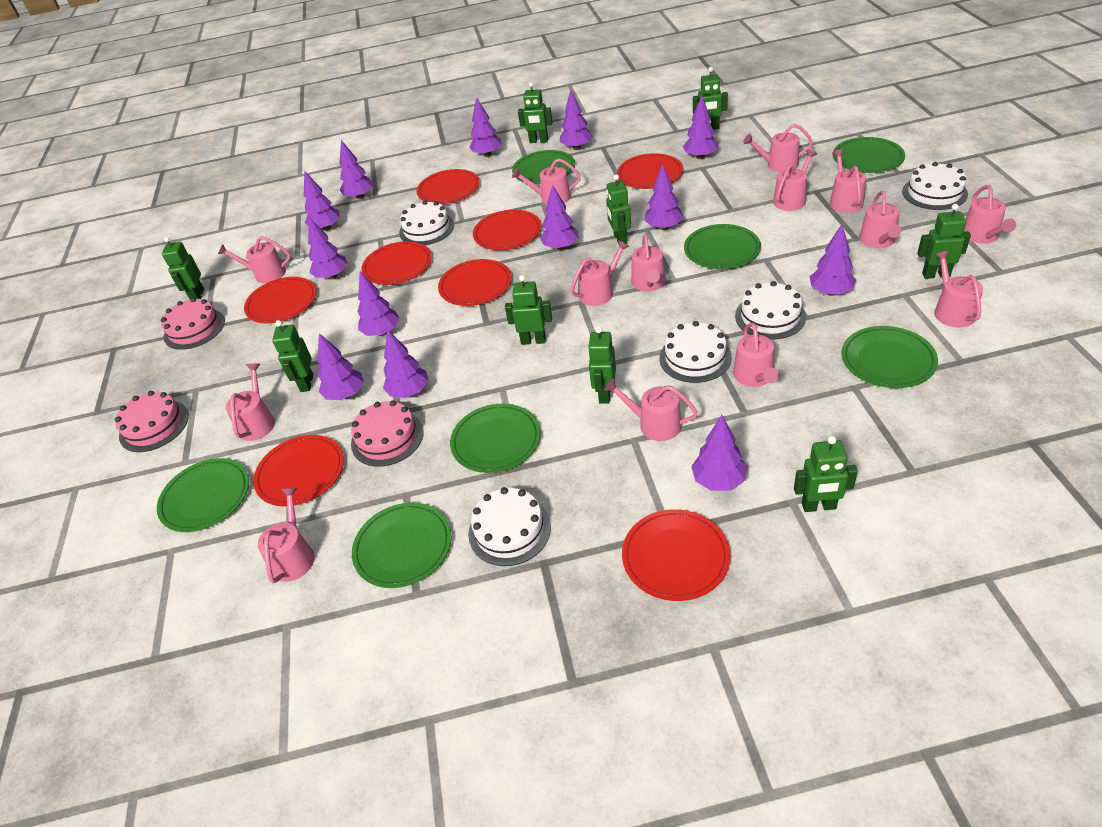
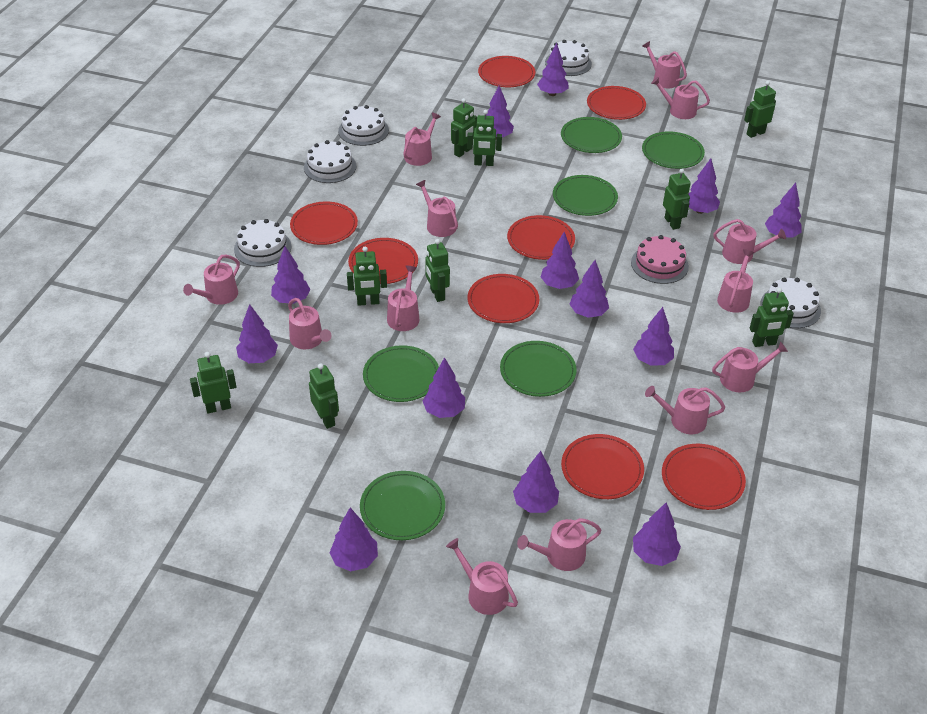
green plate: [157,458,249,532] [352,503,452,588] [450,404,541,473] [512,150,575,184] [684,224,761,269] [833,137,905,173] [841,326,938,388] = 7 -> [360,471,445,540] [363,345,439,402] [500,341,577,397] [553,175,618,216] [561,117,622,153] [642,131,705,169] = 6
pink cake: [115,391,189,452] [161,298,225,350] [351,401,424,467] = 3 -> [631,235,689,284] = 1
pink watering can: [218,236,291,283] [226,363,275,441] [258,488,315,583] [512,158,581,205] [570,240,629,306] [604,379,698,441] [631,235,666,292] [733,323,779,387] [743,124,813,172] [773,149,817,211] [830,149,866,213] [859,191,901,248] [934,251,983,327] [964,185,1016,244] = 14 -> [183,254,240,305] [288,298,331,349] [387,266,420,331] [403,112,441,166] [416,180,458,237] [446,538,518,615] [517,518,601,571] [643,41,687,88] [645,386,725,434] [651,77,710,119] [712,342,788,392] [714,219,786,264] [717,249,754,313] = 13

